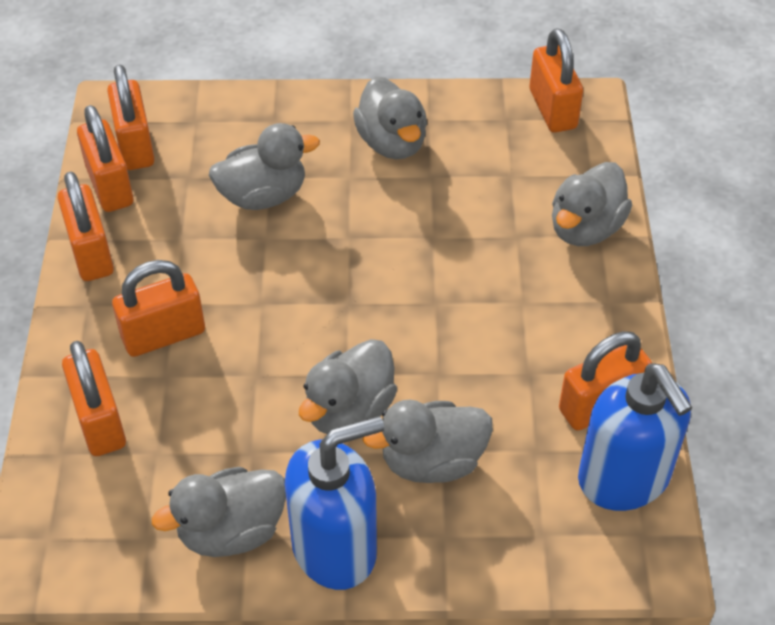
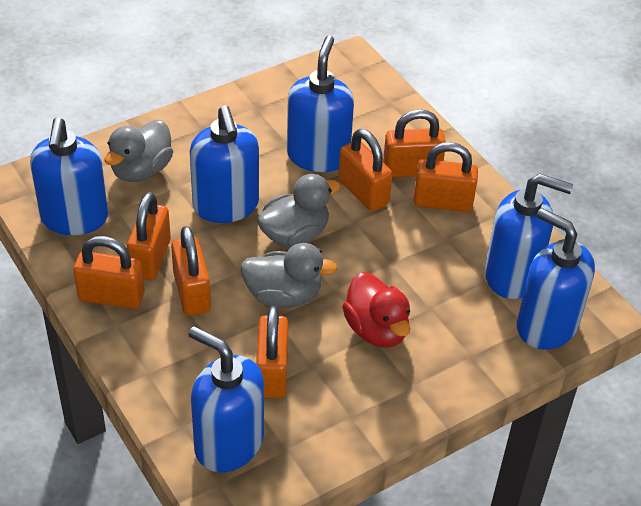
blue soap dispenser: [285,416,384,590] [578,363,692,511] = 2 -> [30,117,108,235] [188,326,264,472] [190,105,259,223] [287,35,354,172] [485,174,573,299] [517,208,595,350] = 6
grey duck: [152,467,286,557] [209,123,320,210] [299,339,397,434] [353,76,427,159] [363,399,493,483] [552,162,632,246] = 6 -> [105,120,173,182] [240,243,338,308] [257,174,341,247] = 3
red duck: none = 0 -> [342,272,411,348] = 1

